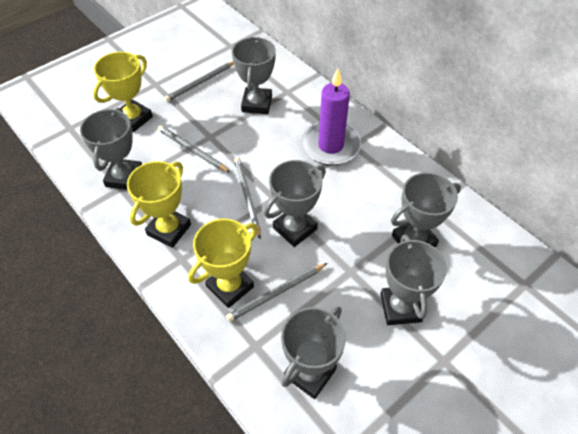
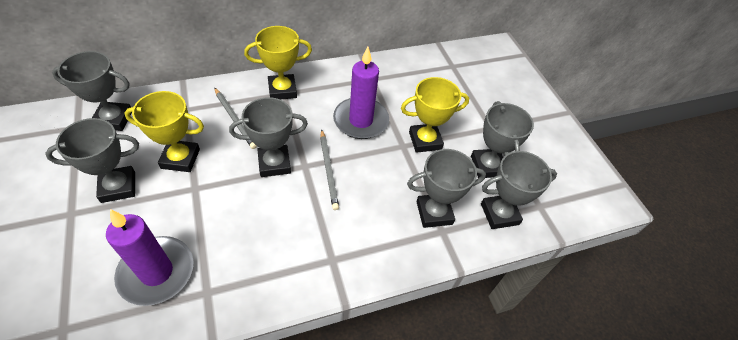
grey pencil: [158,125,231,173] [164,61,234,102] [226,263,327,322] [234,157,261,239] = 4 -> [214,88,257,149] [320,129,339,210] = 2
purple candle: [301,68,361,165] = 1 -> [106,209,194,306] [333,47,389,139] = 2

